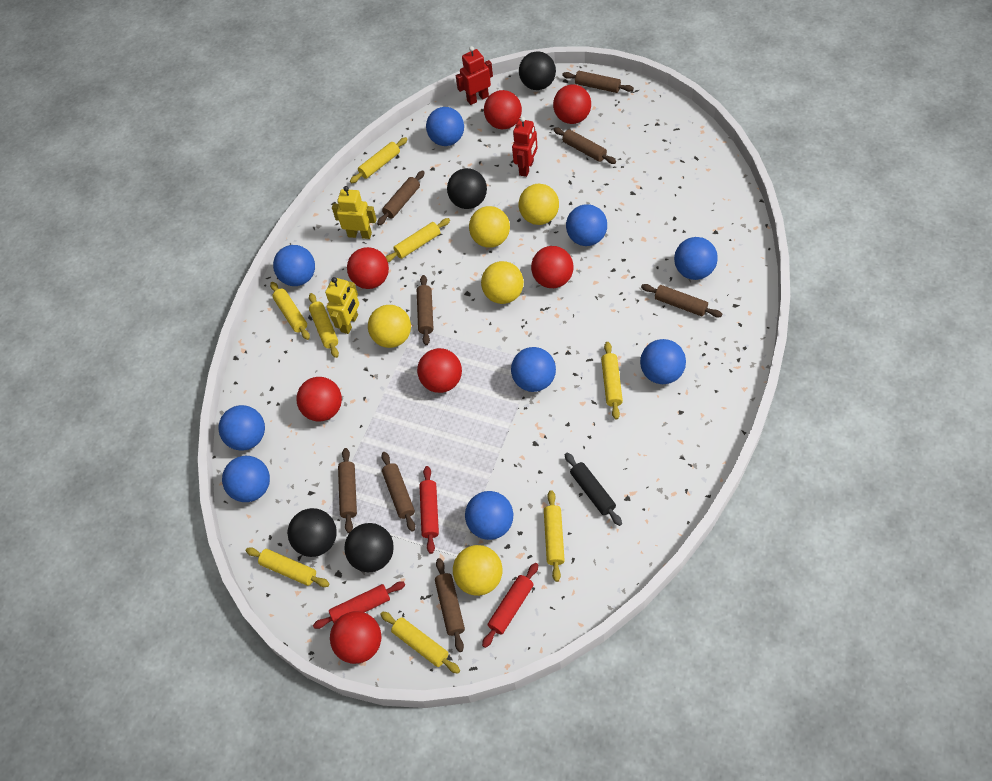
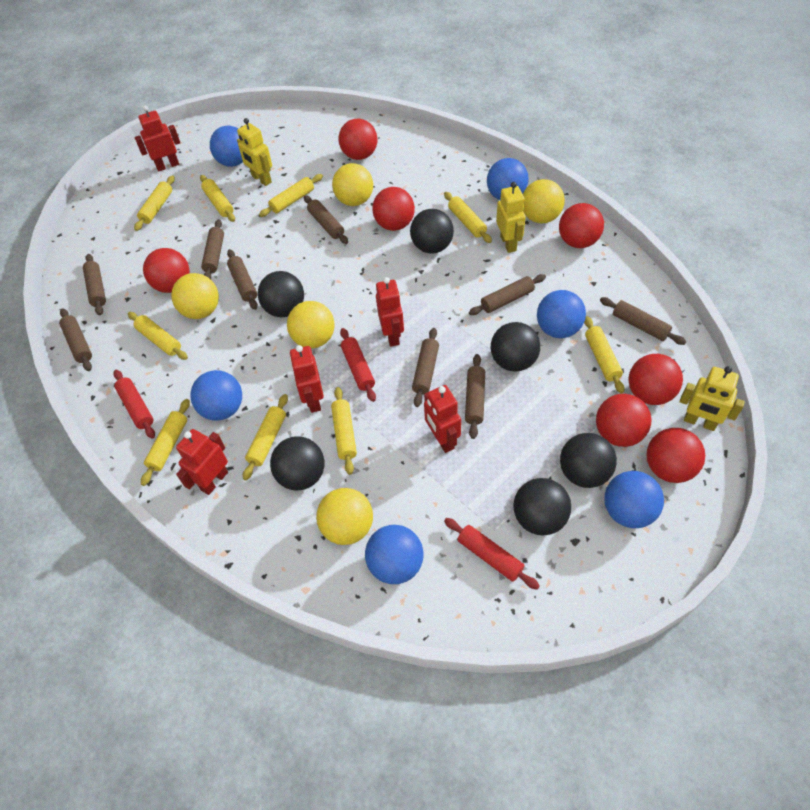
black ball: [288,508,337,557] [344,523,394,572] [447,168,487,209] [519,51,556,90] = 4 -> [258,271,304,317] [270,436,325,490] [410,209,454,253] [491,322,540,372] [513,478,571,536] [560,433,617,488] = 6
black rolling pin: [565,453,622,526] = 1 -> none = 0
blue ball: [218,405,265,451] [222,456,270,502] [273,245,315,286] [426,107,464,146] [465,491,514,540] [511,347,556,392] [566,204,607,246] [640,339,686,384] [674,237,718,280] = 9 -> [190,370,242,421] [210,125,243,167] [365,525,423,584] [487,158,529,200] [537,290,586,338] [604,471,664,528] = 6
brown rolling pin: [338,448,357,533] [377,170,425,225] [381,452,415,532] [417,275,433,345] [435,558,465,652] [553,127,616,164] [562,71,634,93] [641,284,722,317] = 8 -> [59,308,92,371] [83,254,106,315] [201,219,224,279] [227,249,258,310] [304,195,348,244] [412,328,439,407] [465,354,485,439] [469,274,546,315] [600,297,686,345] = 9
red robot: [456,46,493,105] [512,117,538,177] = 2 -> [135,106,180,172] [176,429,228,495] [290,345,324,413] [376,277,404,347] [424,385,461,453] = 5
yellow robot: [325,277,359,334] [332,186,377,239] = 2 -> [237,118,272,186] [496,182,526,253] [680,366,745,431] = 3
yellow rolling pin: [246,547,330,587] [270,282,310,340] [309,293,339,358] [350,137,408,183] [380,612,460,674] [385,218,450,262] [544,490,565,582] [601,342,623,419] = 8 -> [128,312,188,360] [134,175,175,231] [141,399,190,486] [200,175,235,222] [243,394,288,481] [259,174,323,217] [331,387,357,475] [444,192,492,243] [584,316,625,393] = 9

